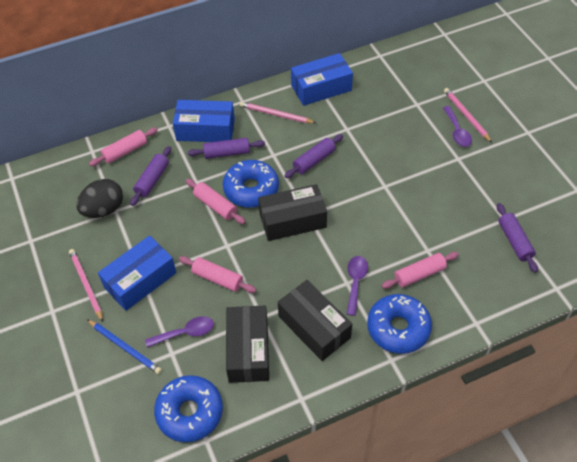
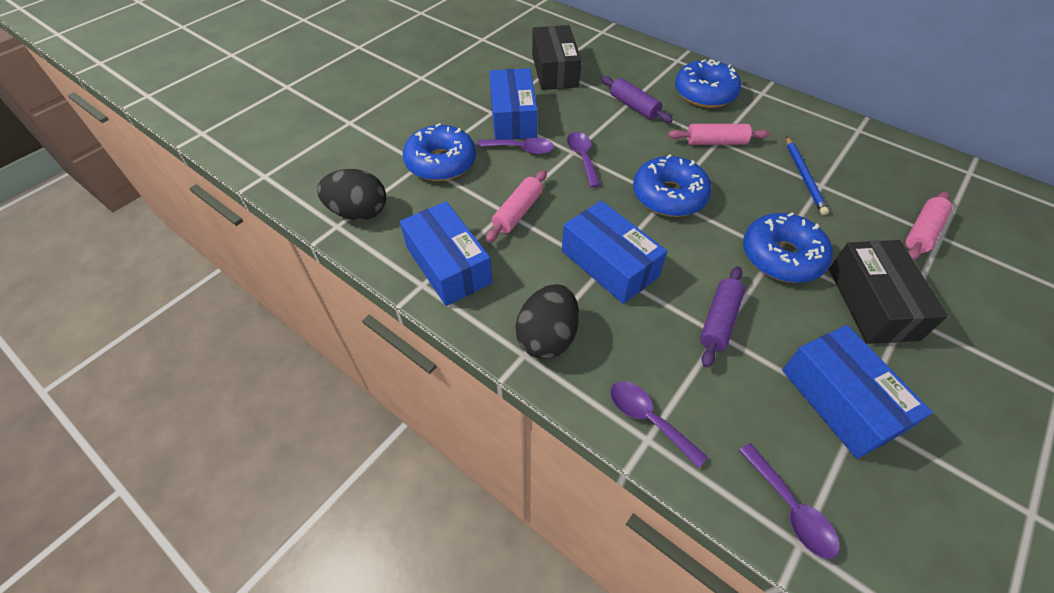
black box: [226,305,269,383] [258,184,327,241] [278,280,352,361] = 3 -> [532,25,581,90] [829,240,948,344] = 2
black egg: [76,179,123,218] = 1 -> [317,169,386,221] [516,284,579,359] = 2
blue box: [98,235,176,311] [173,100,235,142] [291,53,353,106] = 3 -> [400,201,492,306] [489,68,538,140] [562,201,667,304] [782,325,933,459] = 4
blue donut: [154,375,223,442] [223,160,279,208] [367,294,432,354] = 3 -> [403,123,476,181] [633,154,712,217] [675,59,741,108] [743,212,833,283] = 4
pink pencil: [69,249,103,322] [240,102,316,123] [444,88,492,143] = 3 -> none = 0
pink rolling pin: [89,128,158,166] [179,256,256,293] [186,179,245,224] [382,252,459,289] = 4 -> [486,170,547,243] [668,124,770,145] [905,191,952,260] = 3
purple rolling pin: [130,146,171,206] [188,138,265,159] [284,134,343,178] [497,203,538,273] = 4 -> [602,76,673,123] [700,266,745,367] = 2
purple spoon: [145,316,214,348] [347,256,368,316] [443,106,472,147] = 3 -> [477,138,554,154] [567,132,601,187] [610,381,708,468] [739,443,840,559] = 4

